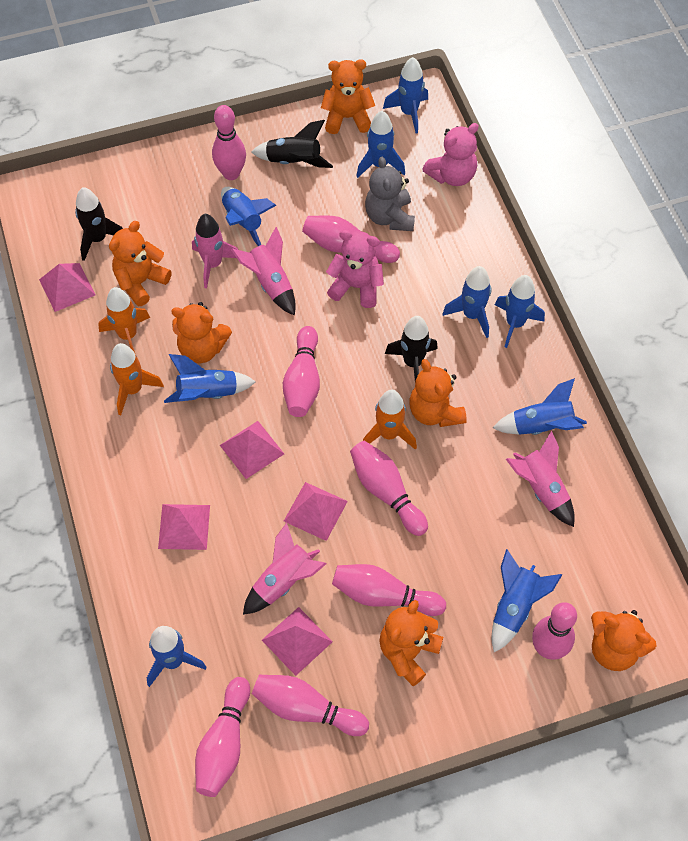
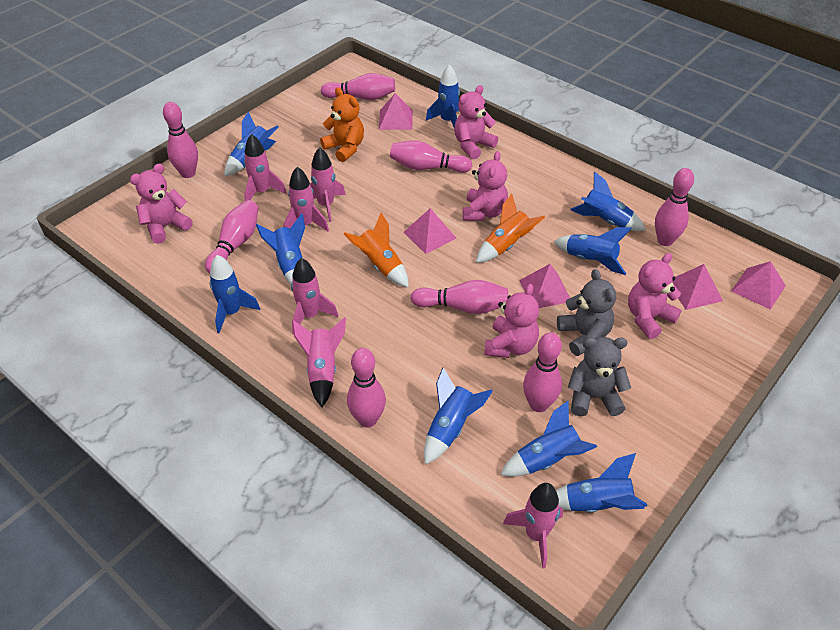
black rocket: [75,187,123,261] [251,120,333,168] [385,316,438,381] = 3 -> none = 0
grey teddy bear: [365,157,415,231] = 1 -> [557,269,616,356] [568,337,631,416] = 2
orange rocket: [98,287,150,353] [110,343,164,415] [363,390,417,450] = 3 -> [344,213,409,288] [476,194,545,263] = 2
orange teddy bear: [109,221,172,306] [171,302,232,363] [321,59,375,134] [379,600,443,686] [409,359,467,427] [591,610,657,671] = 6 -> [320,87,364,162] = 1
pink rocket: [192,214,238,288] [231,227,296,316] [243,523,326,615] [506,431,575,527] = 4 -> [244,134,287,201] [283,167,329,231] [291,258,338,335] [292,317,346,407] [310,147,346,222] [503,483,563,568] = 6
pink teddy bear: [326,230,384,308] [422,123,479,186] = 2 -> [130,164,192,244] [454,85,498,160] [463,151,508,221] [484,284,539,358] [628,253,682,339] = 5

